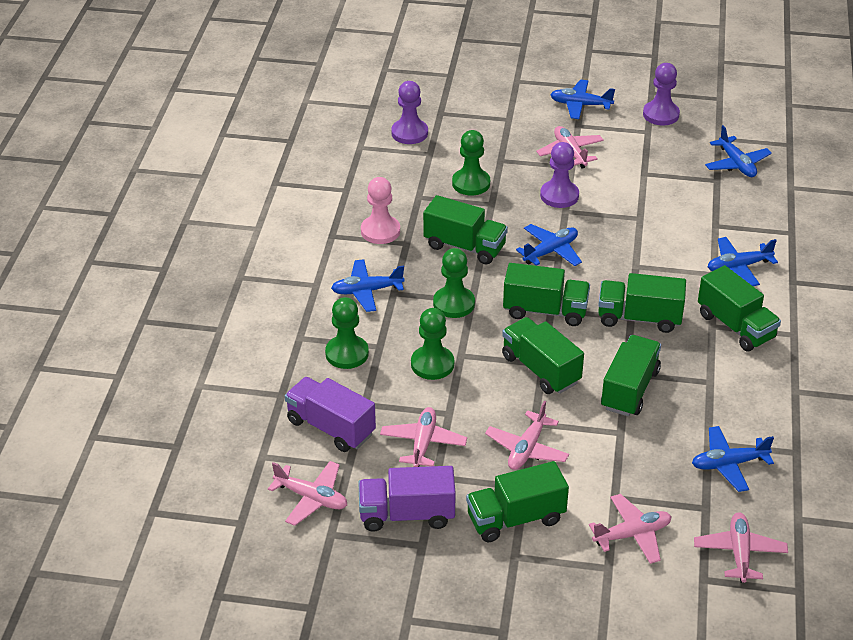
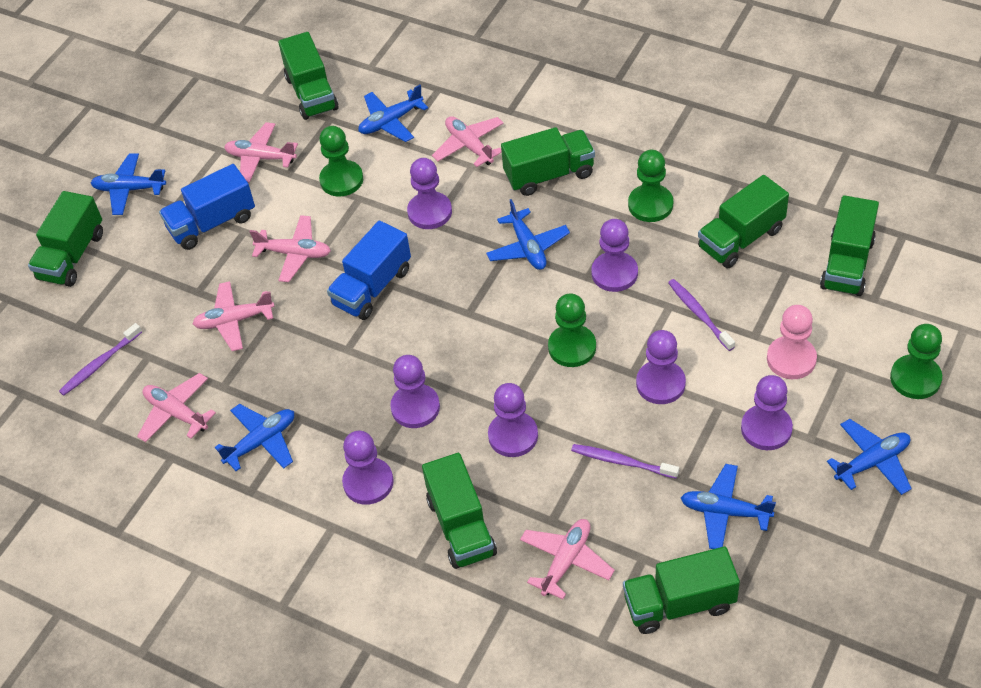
blue truck: none = 0 -> [159,164,255,250] [327,221,411,320] = 2
purple pawn: [391,81,428,144] [540,142,579,208] [643,63,680,125] = 3 -> [342,431,394,505] [390,355,440,428] [407,158,452,229] [488,383,538,457] [592,219,638,292] [636,330,686,404] [741,375,793,450] = 7
purple toothbrush: none = 0 -> [59,323,142,396] [571,444,679,479] [668,279,735,351] = 3
purple truck: [285,377,376,452] [358,466,456,532] = 2 -> none = 0

